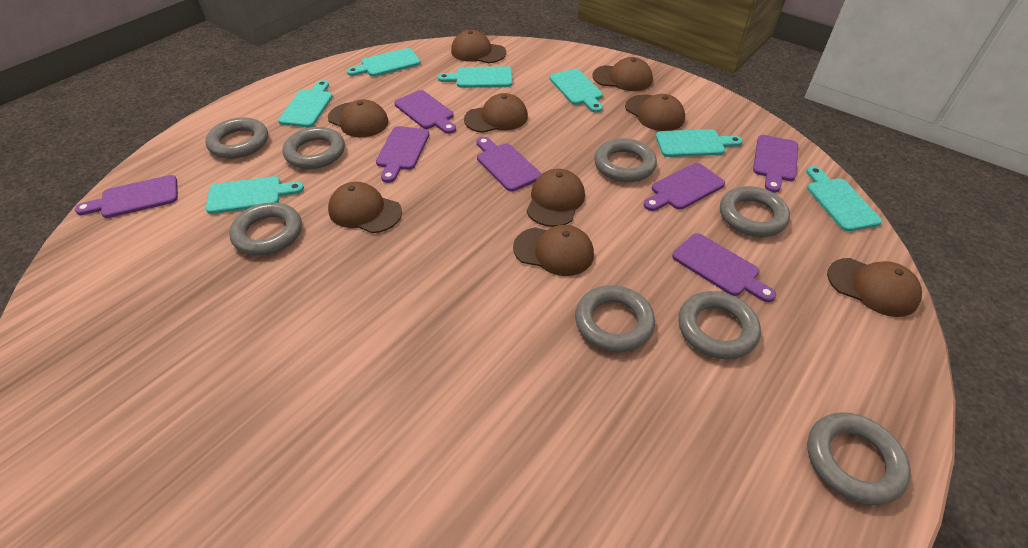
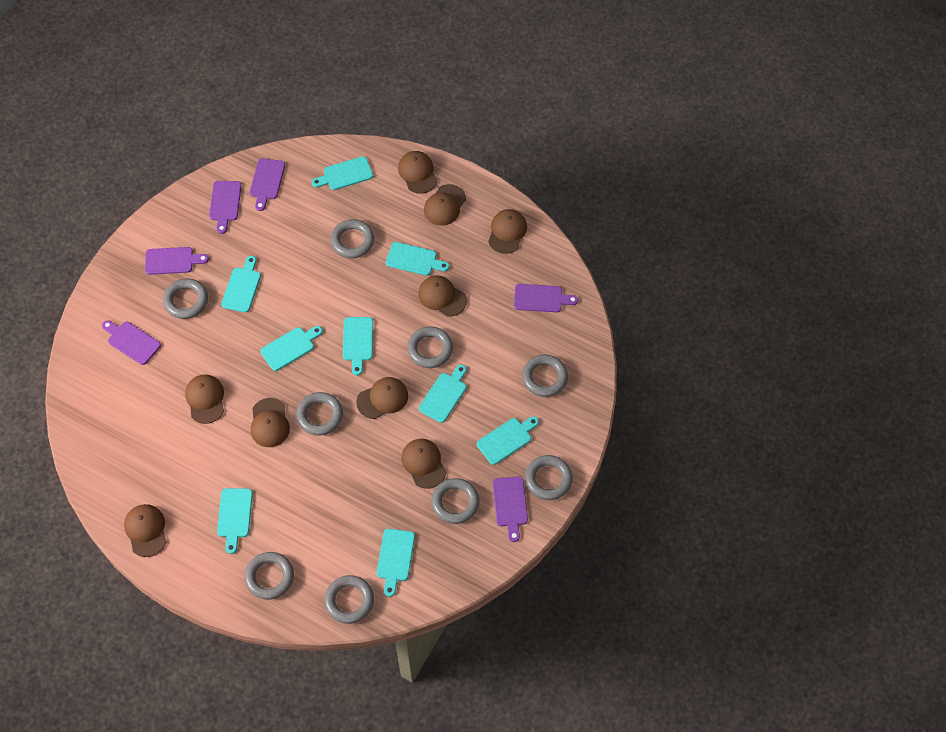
grey ring: [205,117,268,159] [229,202,302,256] [283,127,345,169] [575,285,655,352] [594,138,657,182] [678,291,761,359] [720,186,790,237] [807,412,911,505] = 8 -> [163,279,208,319] [244,552,294,600] [296,392,343,436] [324,575,374,624] [330,219,374,258] [407,327,453,368] [431,478,480,524] [522,355,568,397] [525,455,573,500] = 9
purple cutting board: [75,175,178,218] [376,126,429,183] [394,90,456,134] [477,137,541,192] [644,163,725,211] [672,233,776,302] [753,135,798,193] = 7 -> [102,320,161,365] [145,247,209,275] [209,181,242,234] [250,158,285,211] [493,476,528,542] [514,284,578,312] = 6
turquoise cutting board: [206,176,304,214] [278,80,333,127] [347,48,421,77] [438,66,512,88] [549,69,603,113] [656,129,743,157] [806,166,882,232] = 7 -> [217,488,253,554] [221,256,261,312] [260,326,323,371] [312,156,373,190] [343,317,373,375] [377,529,415,597] [386,242,449,276] [419,365,467,423] [477,416,539,465] = 9

